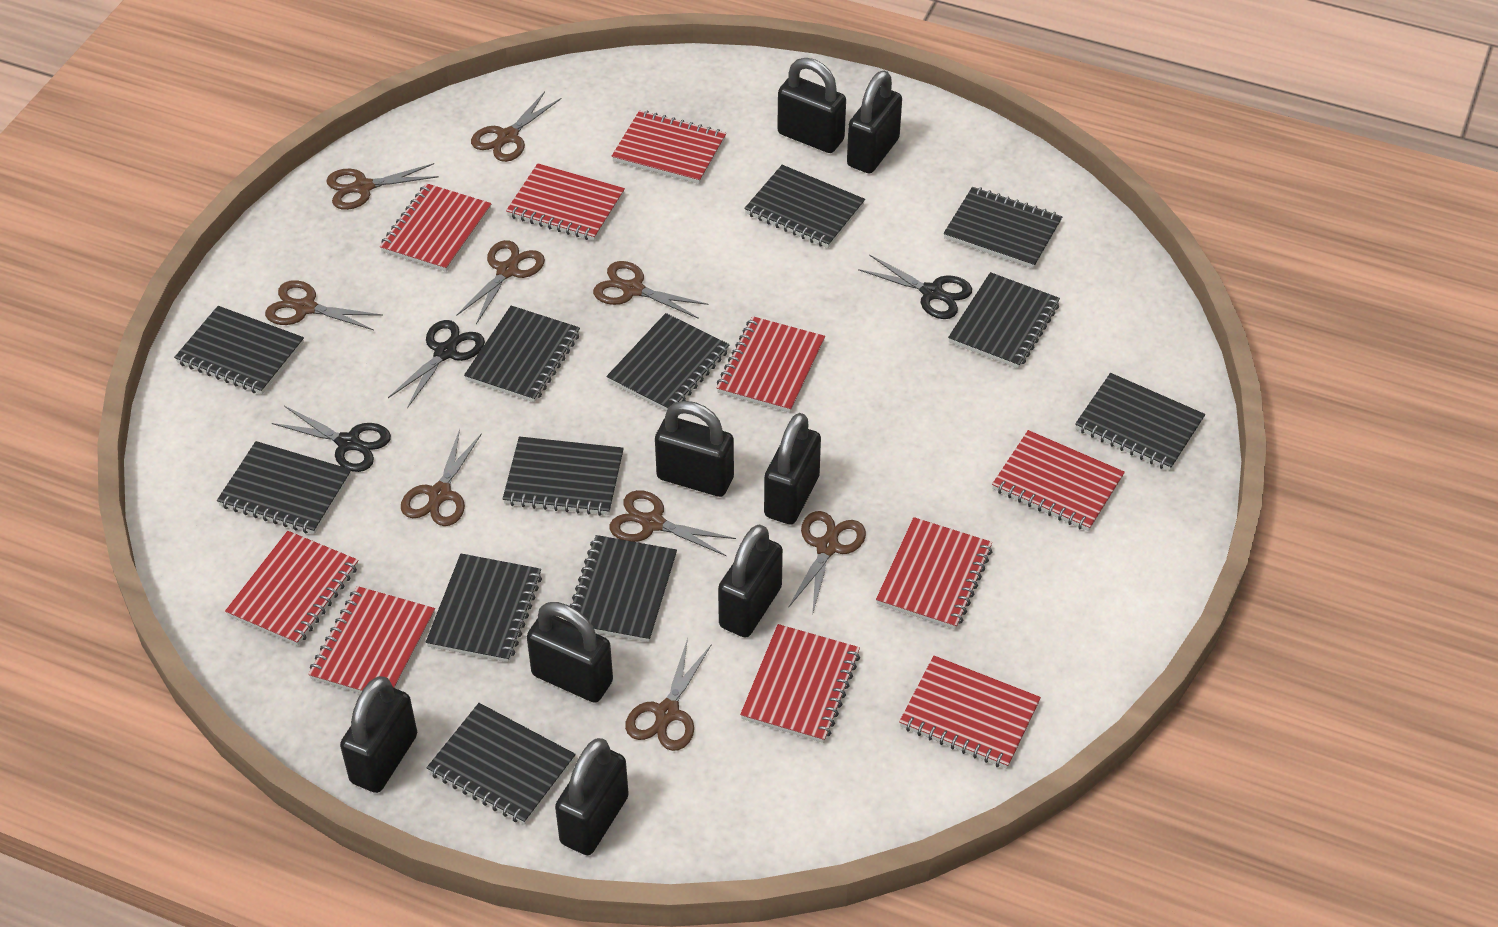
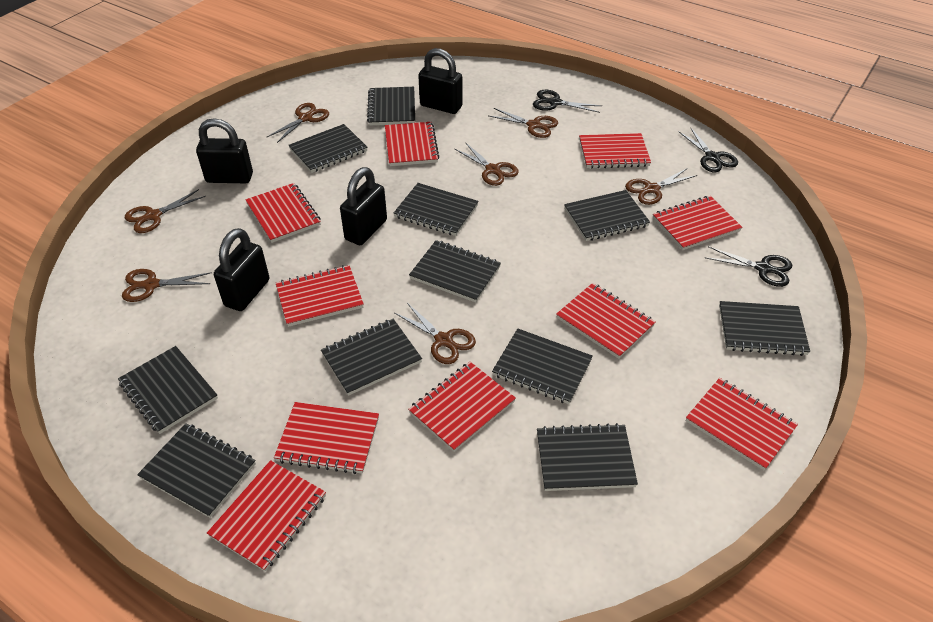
black notebook: [174,306,304,394] [217,441,351,534] [426,554,542,662] [427,703,576,825] [464,306,580,403] [503,436,624,516] [569,535,677,642] [607,313,730,411] [744,165,865,248] [944,187,1062,269] [948,272,1060,369] [1075,373,1205,471] = 12 -> [118,346,218,434] [137,423,256,518] [288,124,368,173] [321,319,422,396] [367,87,415,125] [394,183,478,236] [409,240,501,303] [492,328,593,404] [537,423,638,491] [564,190,650,241] [719,301,810,356] = 11
black padlock: [340,676,417,793] [527,602,613,703] [555,738,629,855] [655,401,734,497] [718,524,783,637] [764,413,821,524] [777,58,846,153] [847,71,902,173] = 8 -> [196,118,253,183] [214,228,270,311] [340,167,387,245] [418,48,463,114] = 4
brown scissors: [265,280,383,330] [326,163,439,210] [401,429,482,526] [457,240,545,324] [471,91,561,162] [593,261,709,319] [609,490,736,556] [625,638,712,751] [788,511,866,616] = 9 -> [122,269,212,302] [125,189,206,233] [267,103,329,143] [395,303,476,364] [455,142,519,186] [489,108,558,138] [625,169,698,205] = 7

